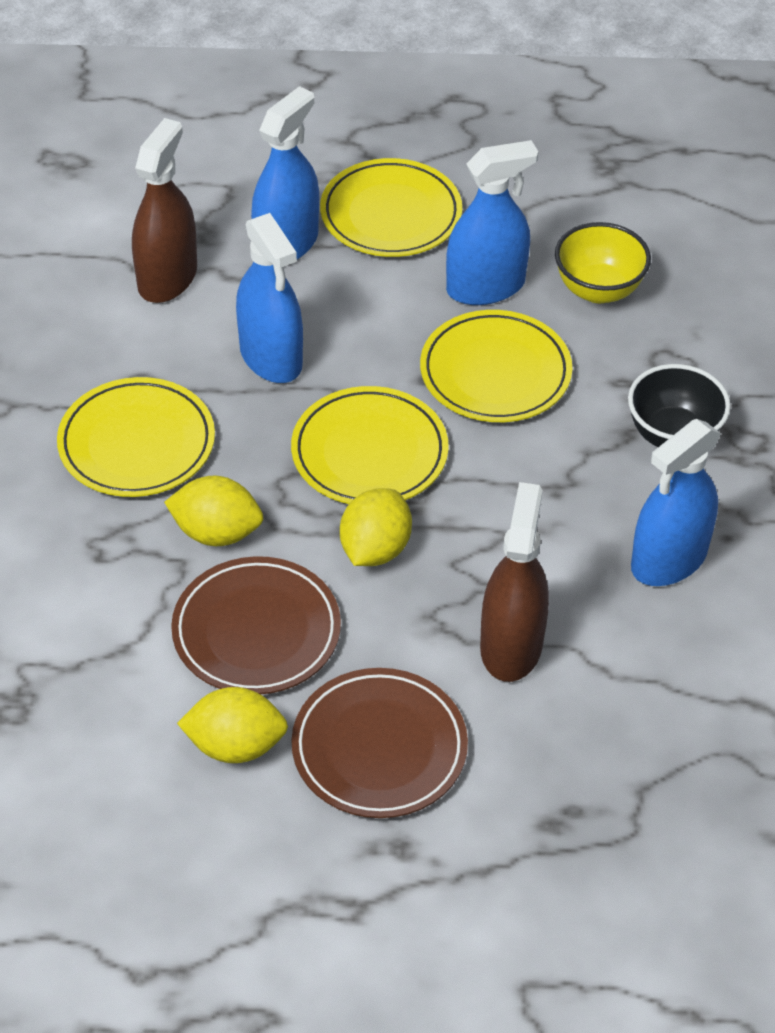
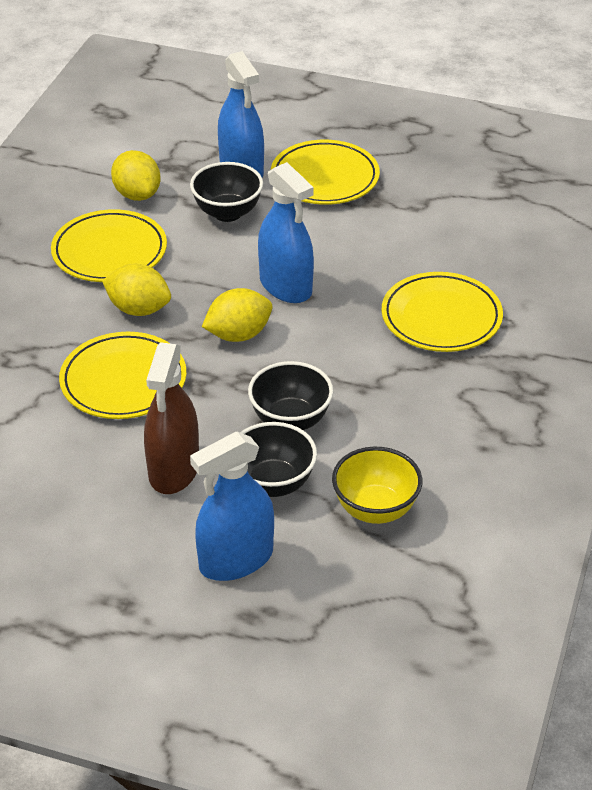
black bowl: [628,364,731,447] = 1 -> [190,162,263,222] [240,422,317,497] [248,361,333,430] = 3
blue spray bottle: [236,213,303,383] [251,86,319,259] [446,140,538,305] [631,419,721,586] = 4 -> [190,432,274,581] [218,51,264,178] [258,162,314,303] = 3
brown plate: [171,556,341,694] [291,668,468,818] = 2 -> none = 0
brown spray bottle: [132,118,197,303] [480,482,549,682] = 2 -> [144,342,199,494] = 1

